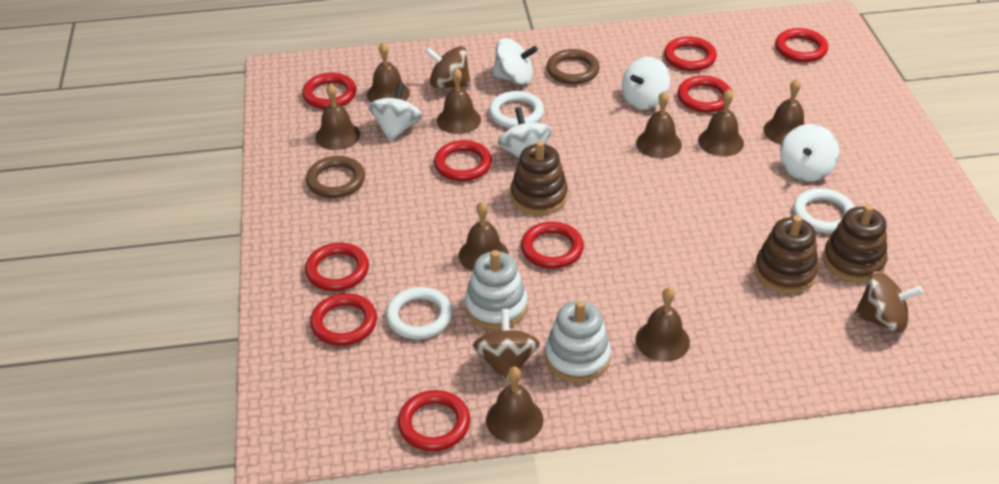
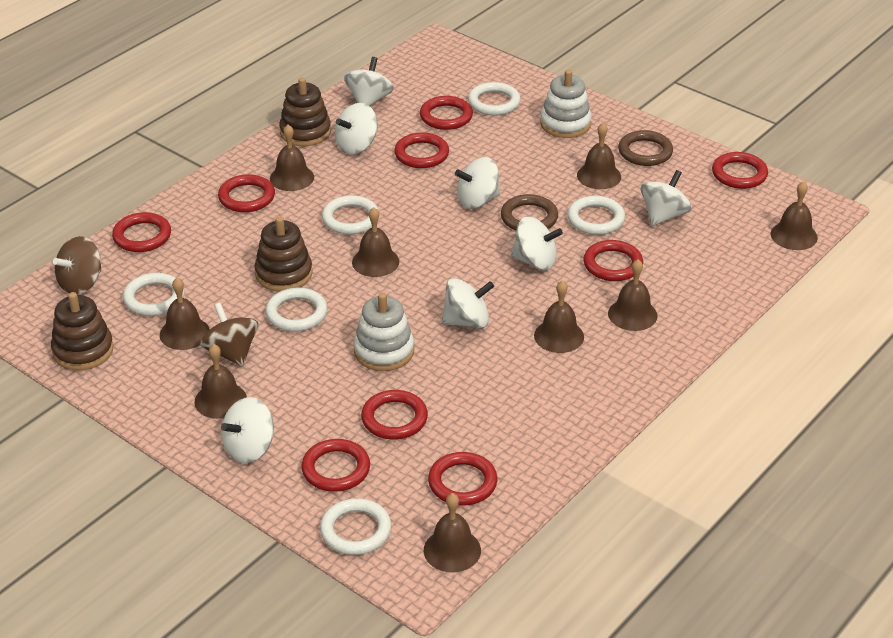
brown spinning top: [425,46,471,89] [472,309,540,383] [854,271,923,333] = 3 -> [53,236,101,295] [200,303,258,367] = 2
white ring: [386,287,452,339] [489,91,544,128] [793,188,854,233] = 3 -> [123,273,185,316] [265,288,327,332] [320,498,391,555] [322,195,379,234] [468,82,521,116] [567,196,625,235] = 6
white spinning top: [368,82,422,141] [492,38,538,85] [498,107,552,159] [622,57,670,110] [780,124,839,181] = 5 -> [221,397,274,463] [335,103,378,154] [344,57,394,106] [442,278,494,328] [455,157,500,209] [511,216,563,270] [640,170,692,226] = 7

